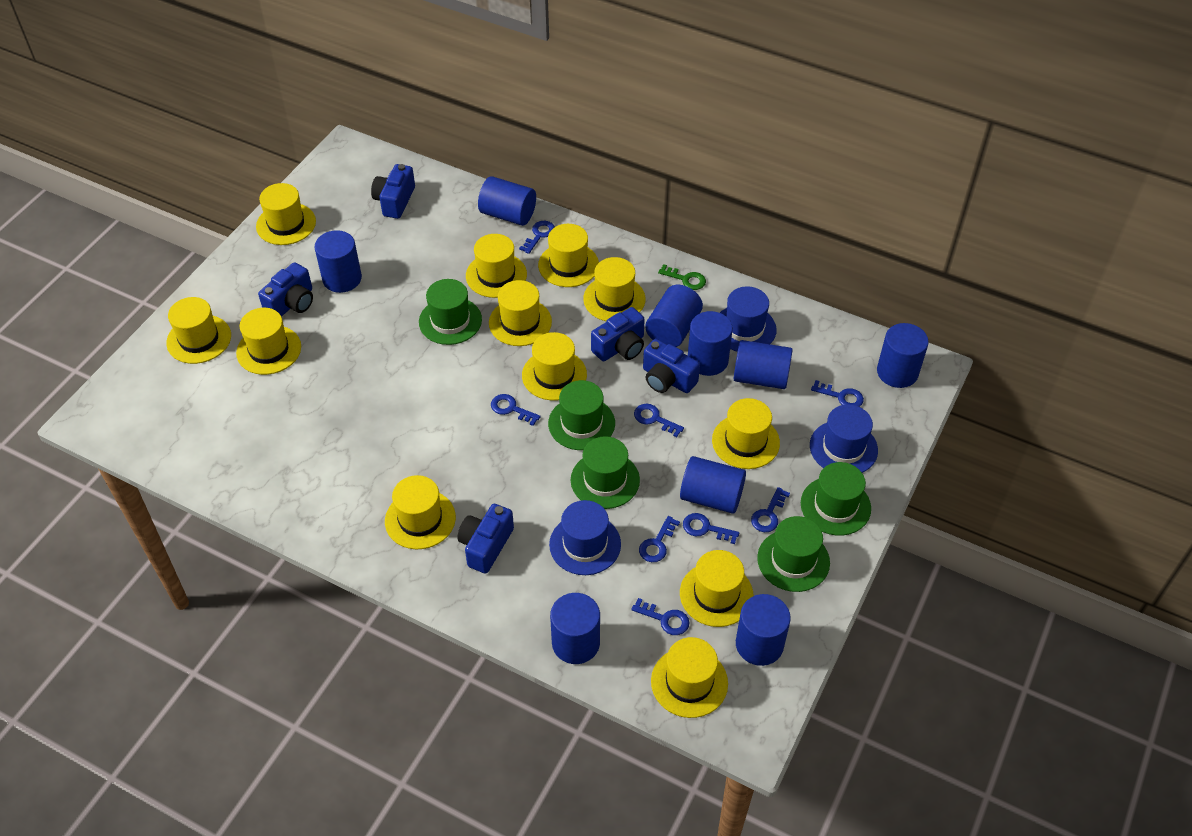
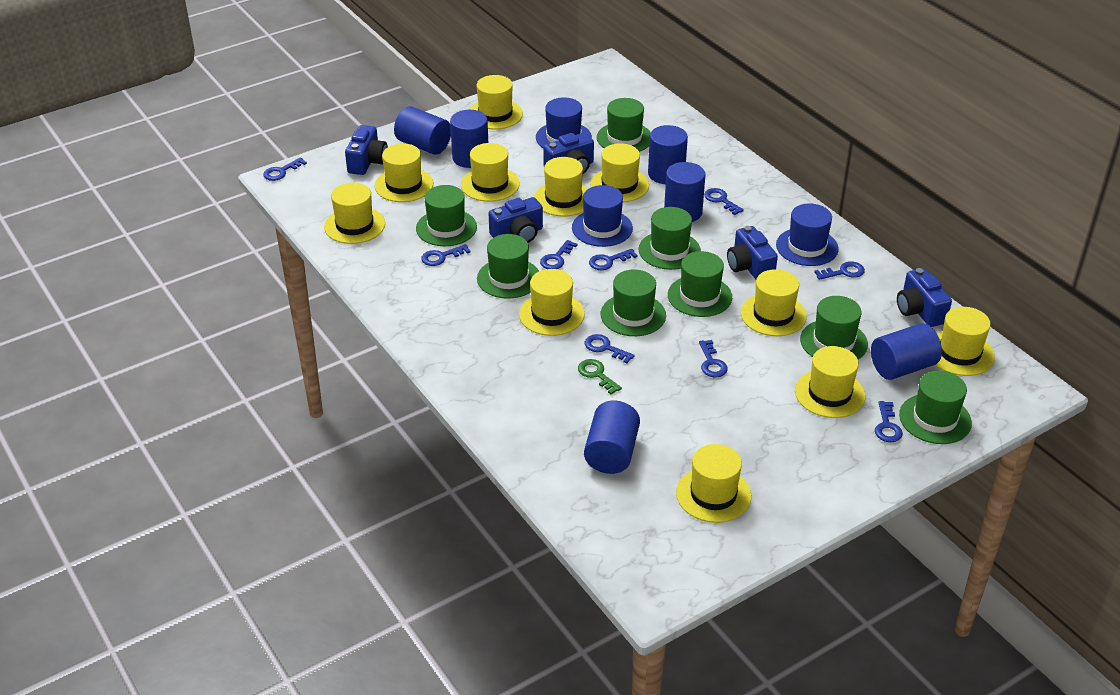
blue cylinder: [314,230,362,293] [478,176,536,226] [550,593,600,664] [645,285,703,347] [680,456,746,514] [688,311,733,376] [734,340,792,389] [736,594,791,666] [877,323,929,388] = 9 -> [394,106,451,155] [450,110,488,168] [584,401,640,474] [648,125,688,184] [664,162,705,222] [871,323,942,380] = 6
blue key: [491,394,541,426] [519,221,555,254] [632,598,689,635] [634,404,684,437] [639,516,680,562] [683,513,739,544] [751,487,790,532] [811,380,864,407] = 8 -> [263,157,307,181] [421,244,471,266] [540,240,577,269] [585,334,635,363] [589,249,637,270] [699,340,728,377] [704,188,744,215] [814,261,865,280] [875,401,903,442] = 9
green hat: [419,279,482,345] [548,380,615,450] [571,436,640,509] [757,516,830,592] [801,462,871,536] = 5 -> [416,185,477,246] [477,234,539,299] [596,98,651,152] [601,269,666,336] [639,207,701,270] [668,251,732,317] [800,296,868,359] [899,371,972,444] = 8
yellow hat: [166,297,231,364] [236,308,301,375] [256,183,316,245] [385,475,456,549] [466,234,527,298] [489,280,552,346] [522,332,587,401] [538,224,599,287] [583,257,645,321] [651,637,728,718] [680,550,753,627] [712,398,780,469] = 12 -> [324,183,385,244] [374,143,433,202] [461,143,520,202] [469,75,523,129] [519,269,585,336] [534,157,588,216] [590,143,649,202] [676,444,751,523] [741,269,807,336] [795,346,865,418] [935,307,995,376] = 11

